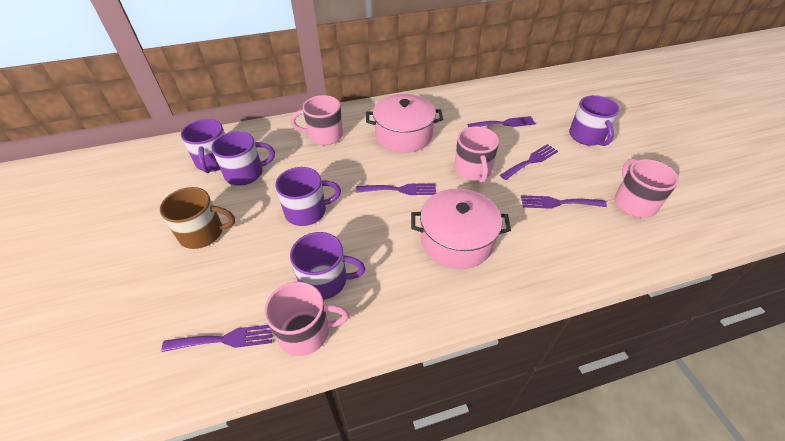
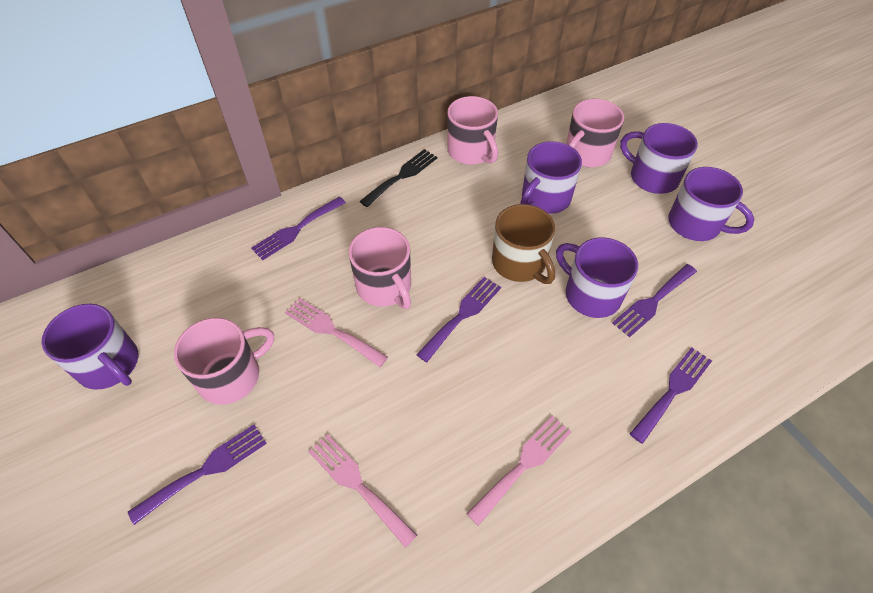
black fork: none = 0 -> [359,149,437,207] = 1
pink fork: none = 0 -> [285,298,388,367] [308,434,417,548] [467,416,571,526] = 3
pink pot: [366,94,443,153] [411,188,511,269] = 2 -> none = 0

